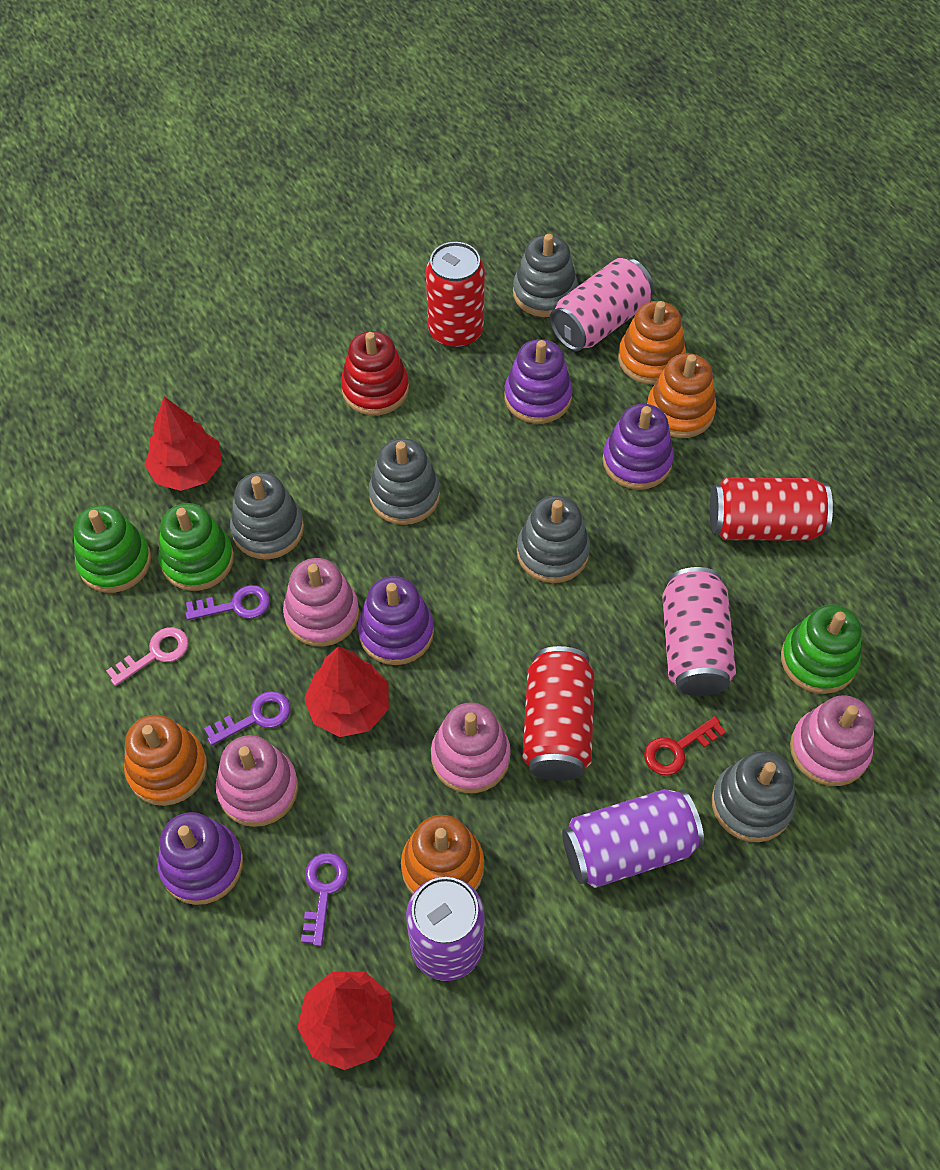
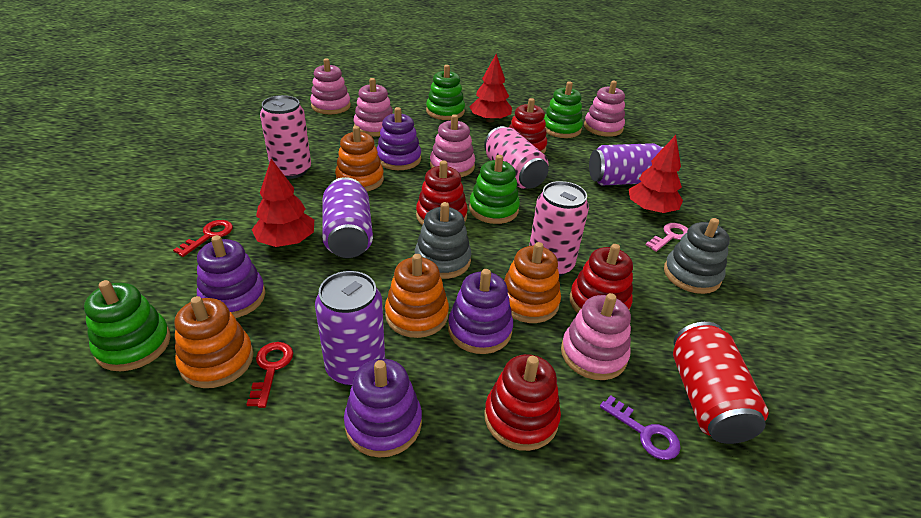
green stacking toy: [74,505,151,593] [158,503,234,591] [781,604,862,694] = 3 -> [84,280,171,371] [426,65,465,120] [469,155,520,224] [544,82,583,138] = 4
grey stacking toy: [230,472,304,559] [369,438,440,525] [513,234,578,317] [517,495,590,583] [712,751,796,842] = 5 -> [415,202,472,279] [664,218,730,294] = 2
pink can: [550,258,653,351] [662,567,736,696] = 2 -> [260,95,311,179] [484,126,549,189] [529,181,589,277] = 3
pink stacking toy: [216,735,298,827] [283,558,359,647] [431,703,511,793] [790,695,874,786] = 4 -> [310,58,351,114] [354,78,393,137] [430,114,475,177] [561,293,631,380] [584,81,625,137] = 5
purple can: [406,877,485,981] [562,789,704,888] = 2 -> [315,271,385,386] [322,177,373,258] [589,143,664,186] = 3
purple key: [186,585,270,620] [204,691,291,746] [301,853,348,946] = 3 -> [600,395,681,460] = 1
red can: [426,242,485,348] [522,646,594,781] [710,478,833,540] = 3 -> [673,322,769,444] = 1
red key: [644,716,726,775] = 1 -> [173,220,233,257] [246,342,293,408] = 2
red stacking toy: [341,331,409,415] = 1 -> [416,160,468,225] [484,354,561,451] [509,98,547,154] [570,244,633,313] = 4

